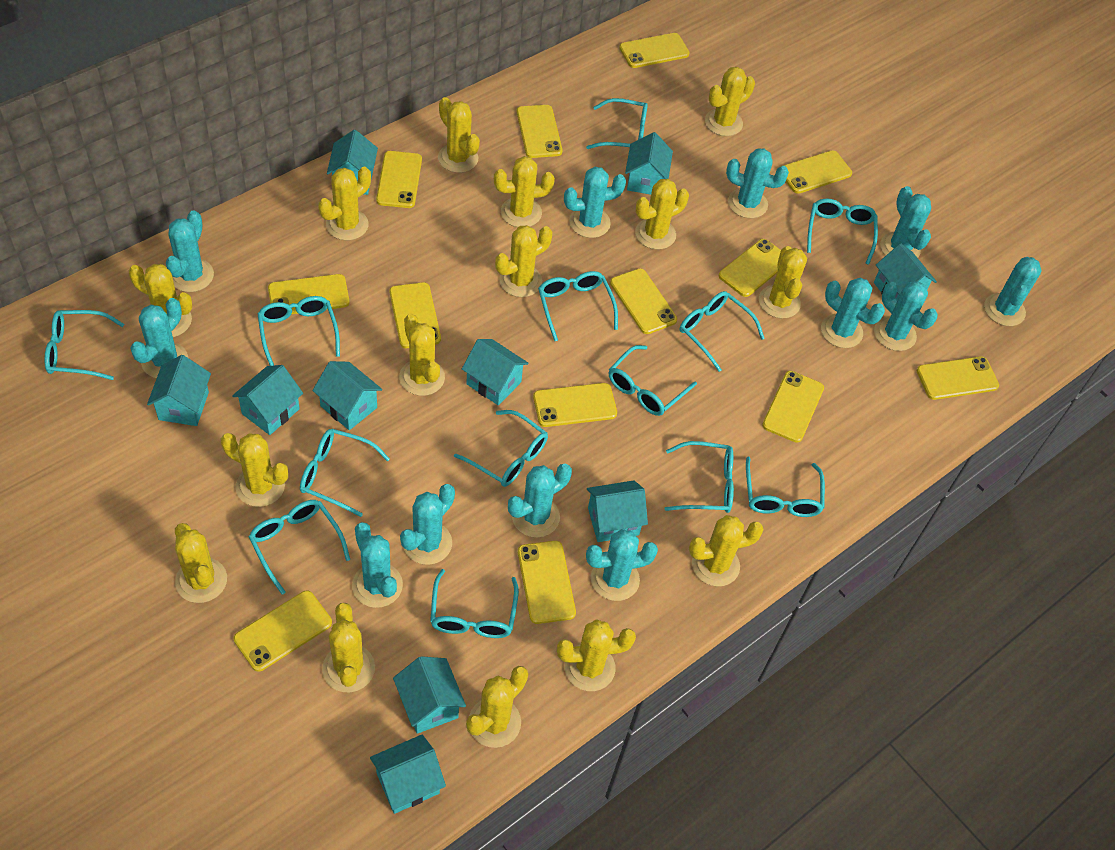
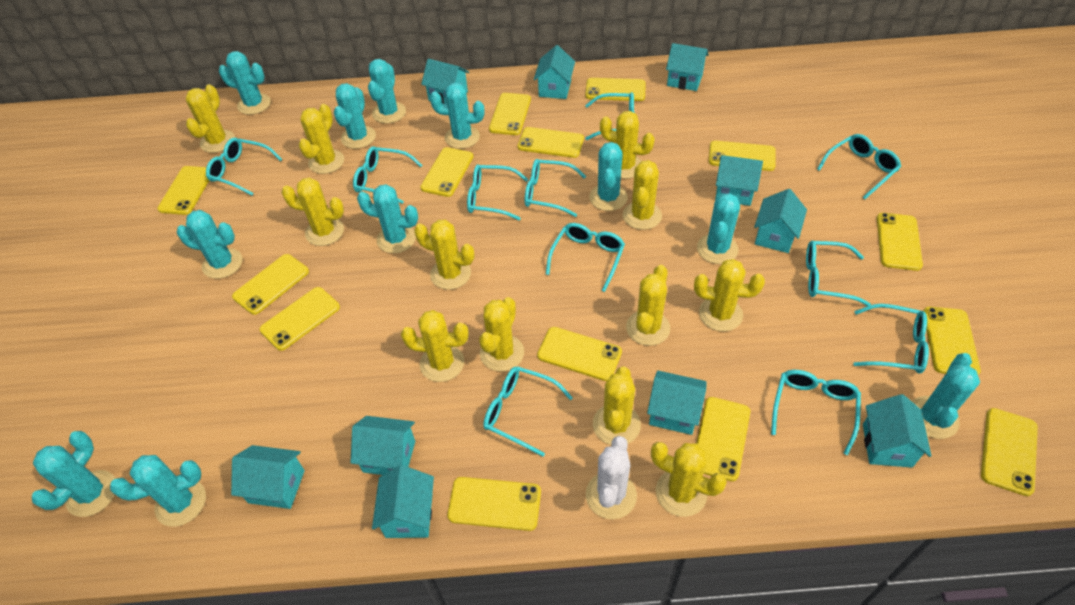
turquoise cactus: [130,298,188,378] [166,210,214,292] [352,522,403,608] [400,484,455,565] [508,464,572,538] [564,167,626,238] [586,529,658,601] [726,148,789,218] [821,278,885,348] [874,281,938,351] [880,186,931,258] [984,257,1042,326] = 12 -> [32,431,116,517] [110,455,206,527] [177,210,242,279] [219,51,271,115] [334,83,376,149] [357,184,418,253] [368,59,406,123] [430,83,484,149] [589,142,628,211] [697,193,740,264] [912,353,980,439] = 11
turquoise glasses: [44,310,124,380] [249,500,350,595] [258,296,340,366] [300,429,390,517] [430,569,519,638] [454,410,548,487] [538,271,618,341] [586,98,648,149] [609,345,697,416] [665,441,734,513] [680,291,765,372] [746,457,825,517] [807,198,878,265] = 13 -> [206,138,282,196] [353,146,422,204] [467,164,528,220] [483,366,573,457] [525,159,586,217] [546,223,625,292] [585,92,635,140] [771,370,861,455] [806,241,871,306] [817,134,901,199] [854,304,929,374] = 11
white cactus: none = 0 -> [586,436,637,519] = 1
yellow cactus: [129,264,192,337] [175,523,227,603] [221,433,288,507] [318,167,371,241] [322,603,375,692] [399,314,445,396] [438,97,480,173] [466,666,528,748] [494,156,555,227] [495,225,552,297] [557,619,636,691] [635,179,689,250] [689,515,764,586] [705,67,755,136] [759,246,807,319] = 15 -> [186,84,235,153] [281,177,344,246] [299,104,344,174] [401,310,469,382] [414,220,475,290] [479,297,524,371] [593,366,641,445] [600,111,655,179] [623,160,662,230] [626,265,670,346] [651,442,727,517] [694,259,765,331] = 12
yellow phone: [234,591,332,672] [268,274,349,314] [376,151,422,208] [389,282,441,348] [517,105,562,158] [518,541,576,624] [533,383,617,427] [610,268,677,334] [619,33,690,68] [719,239,781,297] [762,371,824,443] [783,150,852,194] [917,356,999,400] = 13 -> [157,166,209,215] [232,254,309,315] [259,287,340,351] [420,147,473,197] [447,477,541,531] [489,93,531,135] [518,127,584,158] [537,327,622,381] [585,78,646,101] [697,397,750,481] [709,141,776,171] [877,213,923,271] [924,307,981,375] [981,408,1038,496] = 14

